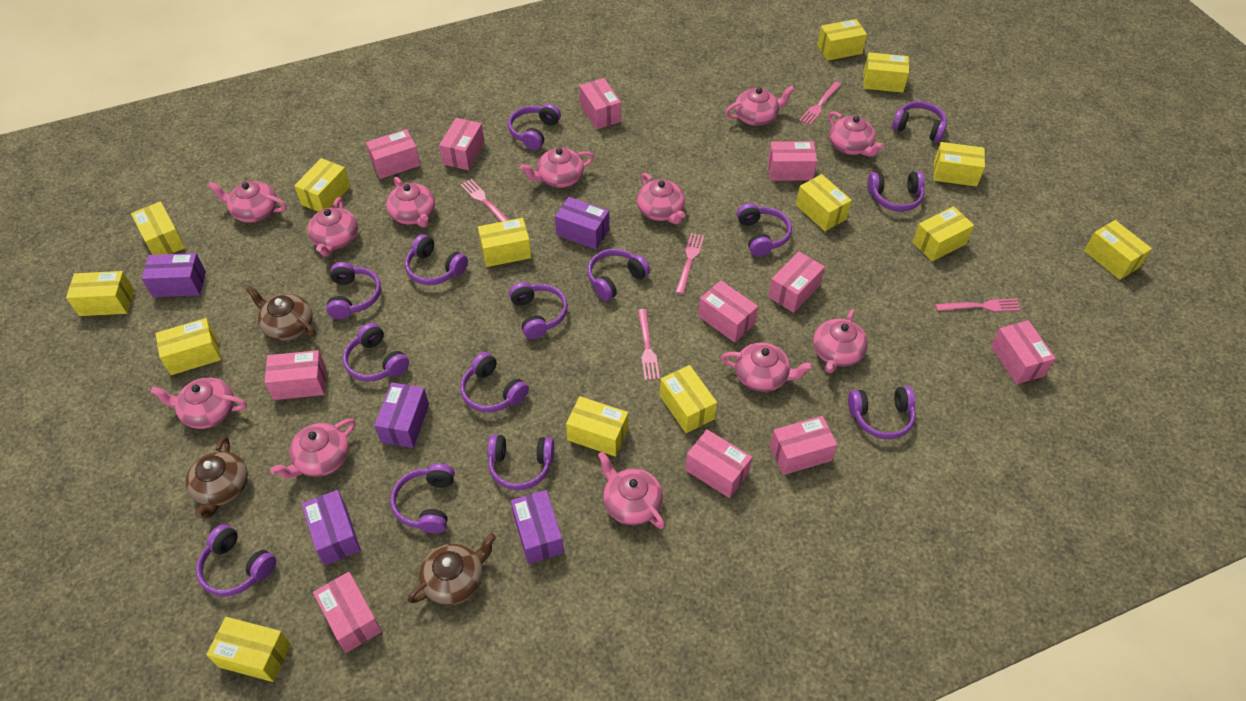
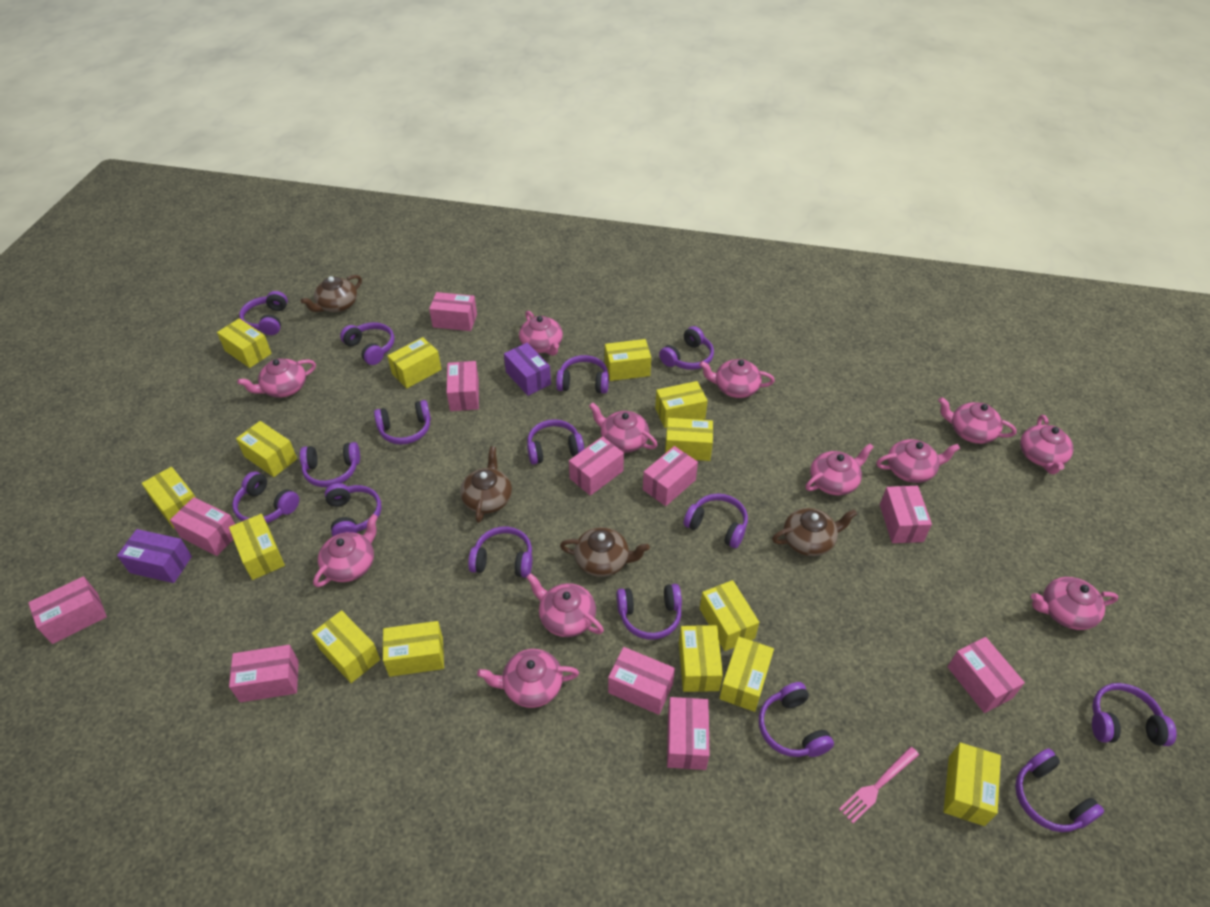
brown teapot: [186,436,248,518] [246,286,316,341] [408,533,496,605] = 3 -> [301,275,362,312] [460,446,512,523] [560,527,650,577] [772,508,857,556] = 4
pink fork: [460,179,508,222] [638,309,660,380] [675,233,704,294] [799,82,841,125] [935,299,1021,312] = 5 -> [839,747,919,824] = 1
purple box: [142,253,206,297] [302,490,361,565] [374,382,429,448] [511,490,564,564] [555,197,609,249] = 5 -> [117,529,192,583] [504,343,551,396] = 2
purple headphones: [196,524,276,597] [326,262,381,319] [343,323,409,382] [390,464,455,533] [405,234,468,285] [460,352,529,413] [487,434,554,490] [508,104,561,150] [509,282,568,339] [587,249,650,301] [737,203,792,256] [848,386,915,439] [868,171,925,212] [892,101,947,142] = 14 -> [232,472,299,523] [239,291,288,335] [300,442,360,487] [325,483,382,536] [340,322,394,365] [374,400,431,445] [468,527,532,578] [527,419,584,465] [556,355,609,394] [617,584,682,640] [659,326,714,370] [683,493,748,548] [759,682,834,757] [1015,748,1104,832] [1092,683,1177,746] = 15

